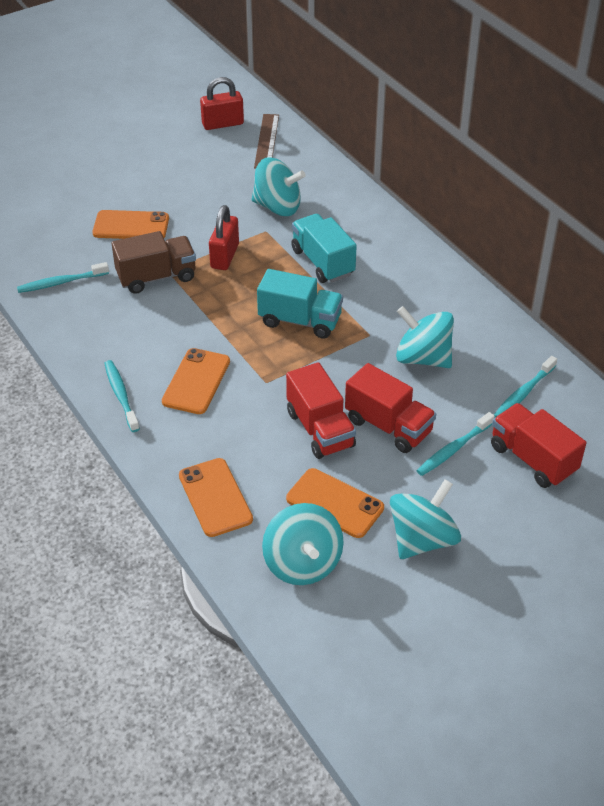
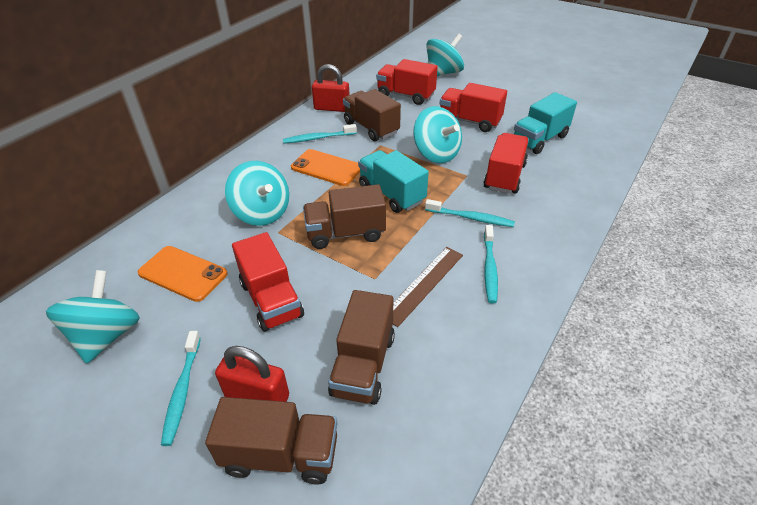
brown truck: [112,231,196,294] = 1 -> [205,397,338,484] [303,184,386,249] [328,290,395,405] [343,89,401,141] = 4
orange phone: [93,210,169,239] [162,348,230,414] [179,458,253,537] [286,468,384,538] = 4 -> [138,246,227,302] [291,149,360,186] = 2
red truck: [286,362,356,459] [345,363,436,453] [491,403,586,488] = 3 -> [232,232,304,332] [376,59,438,105] [440,83,507,132] [483,133,529,194] = 4

